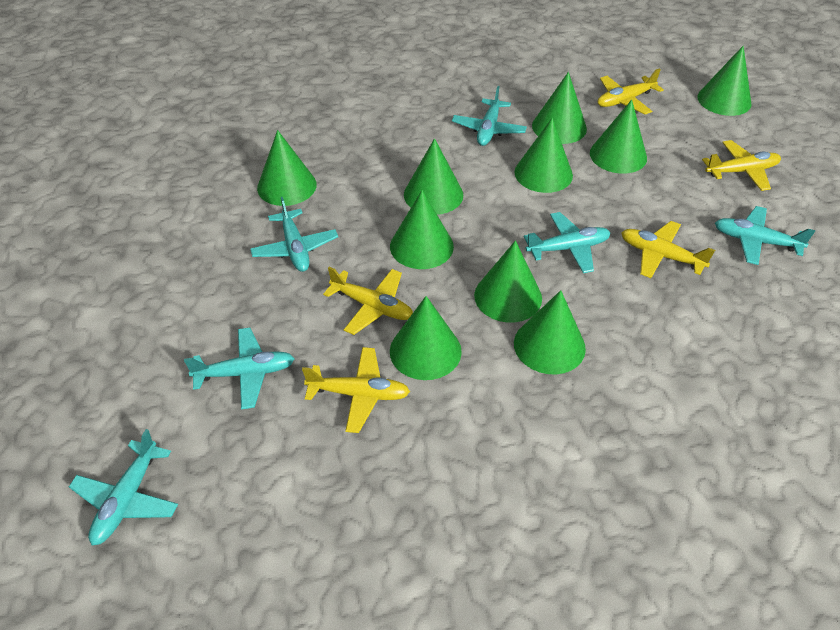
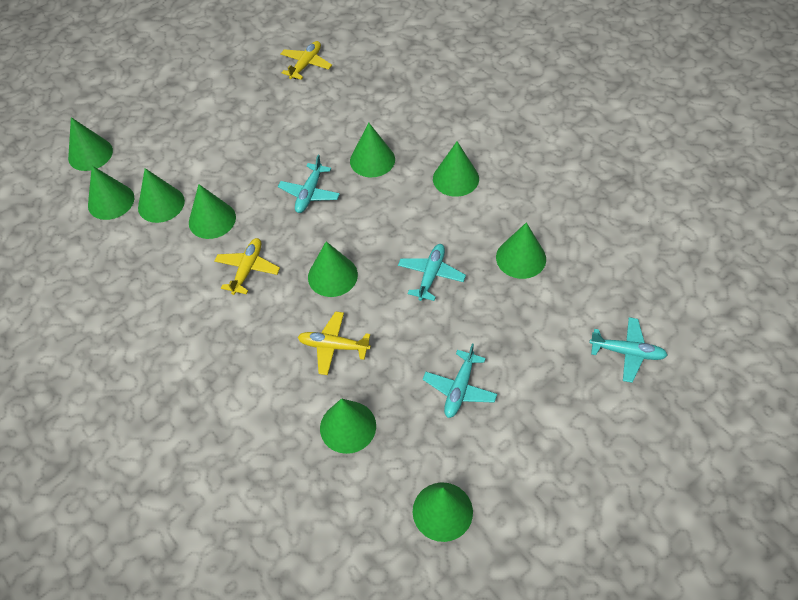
turquoise plane: [69,429,178,546] [184,328,295,410] [250,197,338,272] [452,86,527,146] [524,212,610,273] [715,206,815,265] = 6 -> [278,155,340,213] [398,244,466,301] [423,344,497,418] [589,317,667,383] = 4
yellow plane: [302,347,410,433] [323,267,413,335] [598,68,664,114] [621,221,715,278] [702,140,781,191] = 5 -> [214,238,280,295] [280,41,332,80] [298,311,371,375] = 3

